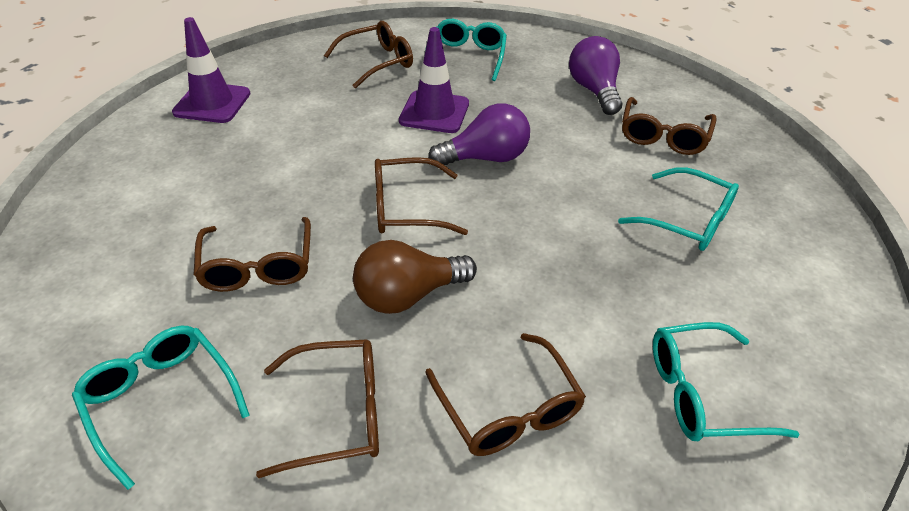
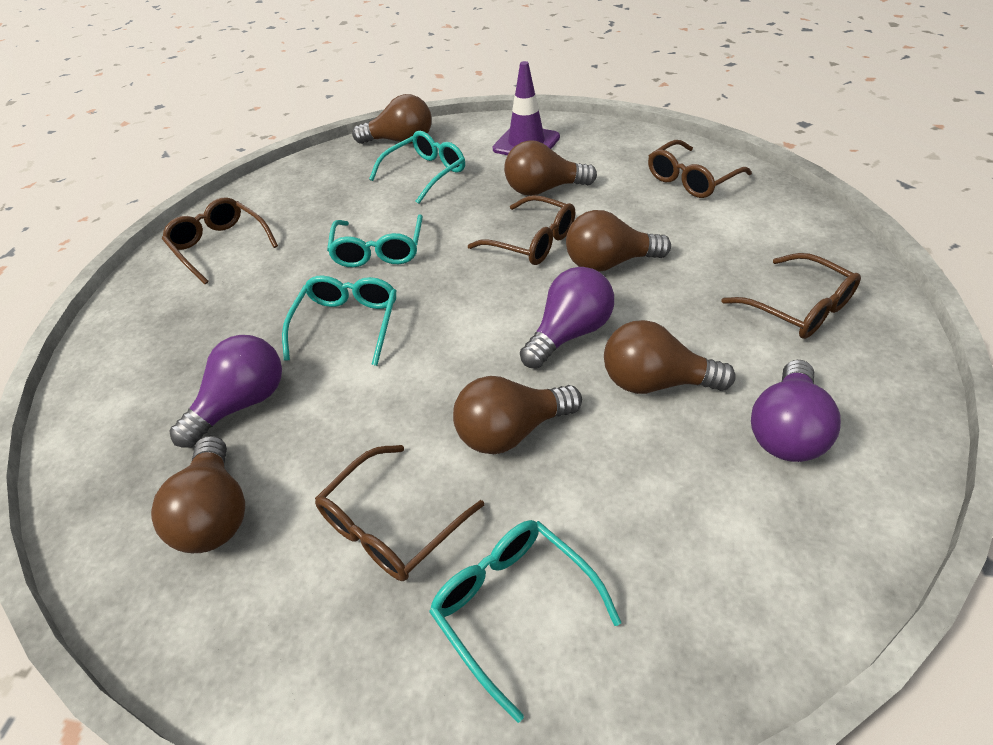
brown glasses: [194,217,311,292] [256,339,379,478] [324,21,413,89] [375,157,468,235] [425,333,586,456] [622,97,717,155] = 6 -> [162,198,278,284] [315,445,484,581] [468,195,575,265] [648,140,752,198] [722,253,861,339] = 5
brown light bulb: [353,240,477,314] = 1 -> [151,436,245,553] [352,94,432,144] [453,376,582,454] [504,140,597,196] [566,210,671,272] [604,320,736,394] = 6
purple light bulb: [428,103,530,165] [569,36,622,115] = 2 -> [170,335,282,448] [520,267,614,369] [751,360,841,462] = 3
purple traffic cone: [172,17,251,123] [399,27,469,133] = 2 -> [493,61,560,155] = 1

